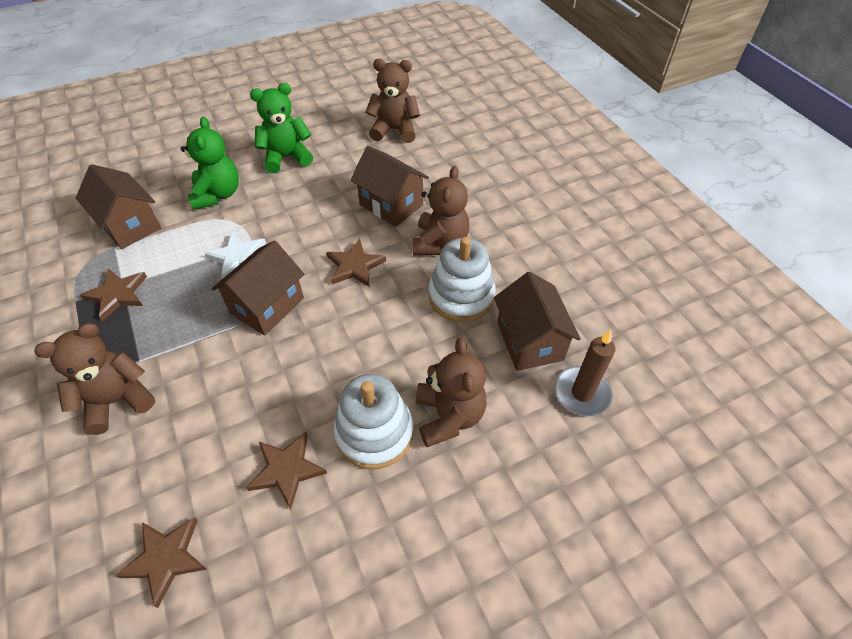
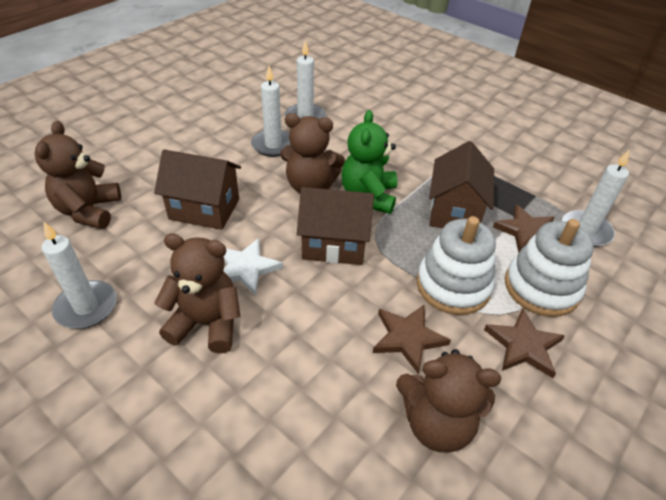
brown candle: [555,330,616,416] = 1 -> none = 0
brown house: [76,164,161,249] [212,240,304,336] [350,146,429,227] [494,272,581,371] = 4 -> [154,149,241,230] [297,187,374,265] [429,141,494,228] = 3
brown star: [80,269,147,321] [115,517,207,608] [246,432,327,510] [326,239,386,287] = 4 -> [373,305,451,374] [484,308,564,378] [493,204,554,253] = 3
green teddy bear: [181,116,239,210] [250,83,313,173] = 2 -> [341,110,397,214] = 1
white candle: none = 0 -> [42,222,117,329] [251,66,291,157] [285,40,326,119] [562,150,629,247] = 4

